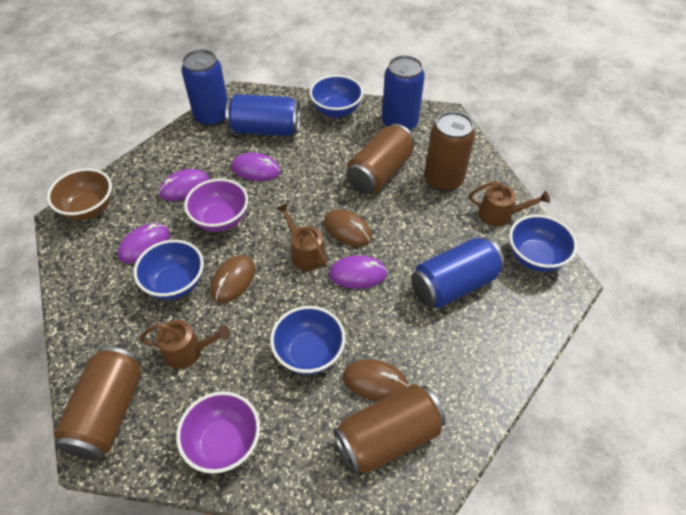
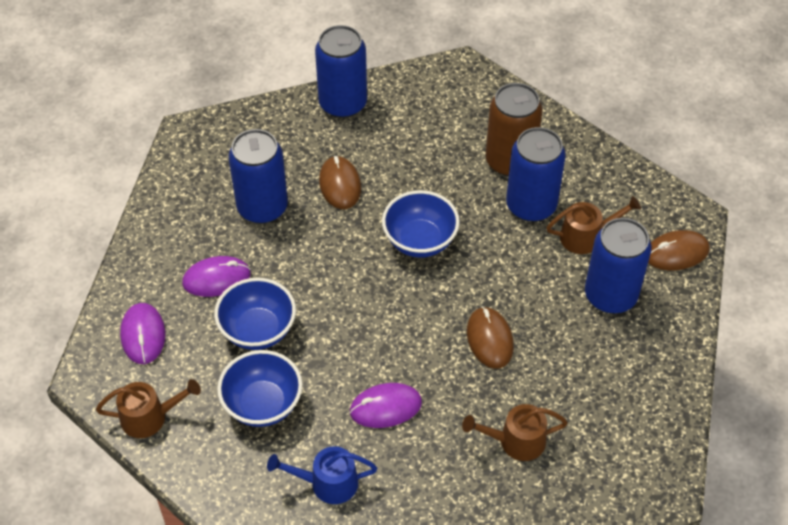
blue bowl: [133,240,204,300] [270,306,346,375] [309,75,364,118] [509,215,577,272] = 4 -> [214,278,296,350] [217,350,302,427] [382,190,460,258] = 3
blue watering can: none = 0 -> [267,446,377,504] = 1
brown bowl: [47,168,112,220] = 1 -> none = 0
brown can: [54,346,142,460] [333,384,446,475] [347,124,415,194] [424,111,475,192] = 4 -> [486,83,542,177] = 1
purple bowl: [176,391,260,474] [184,178,248,232] = 2 -> none = 0
purple mouse: [118,223,170,264] [159,169,210,201] [231,152,281,181] [329,255,387,289] = 4 -> [120,303,165,364] [182,256,251,297] [350,383,422,428] = 3

